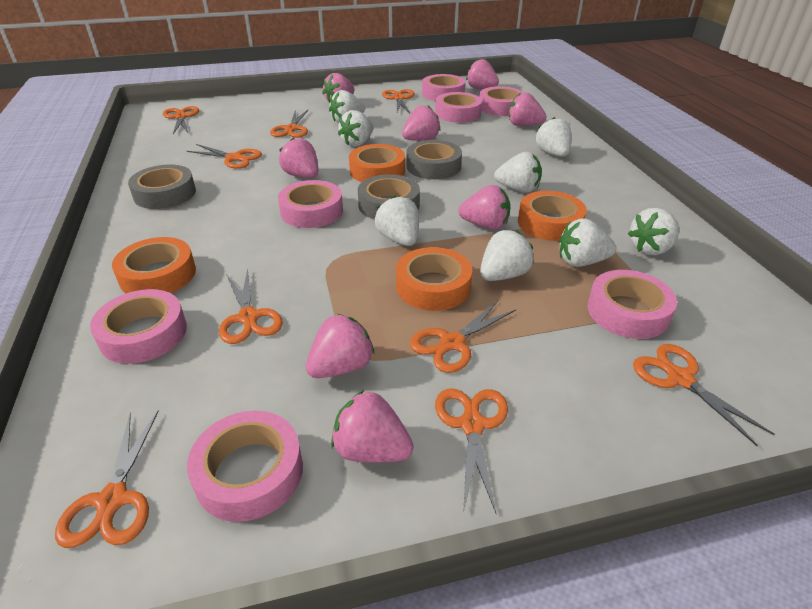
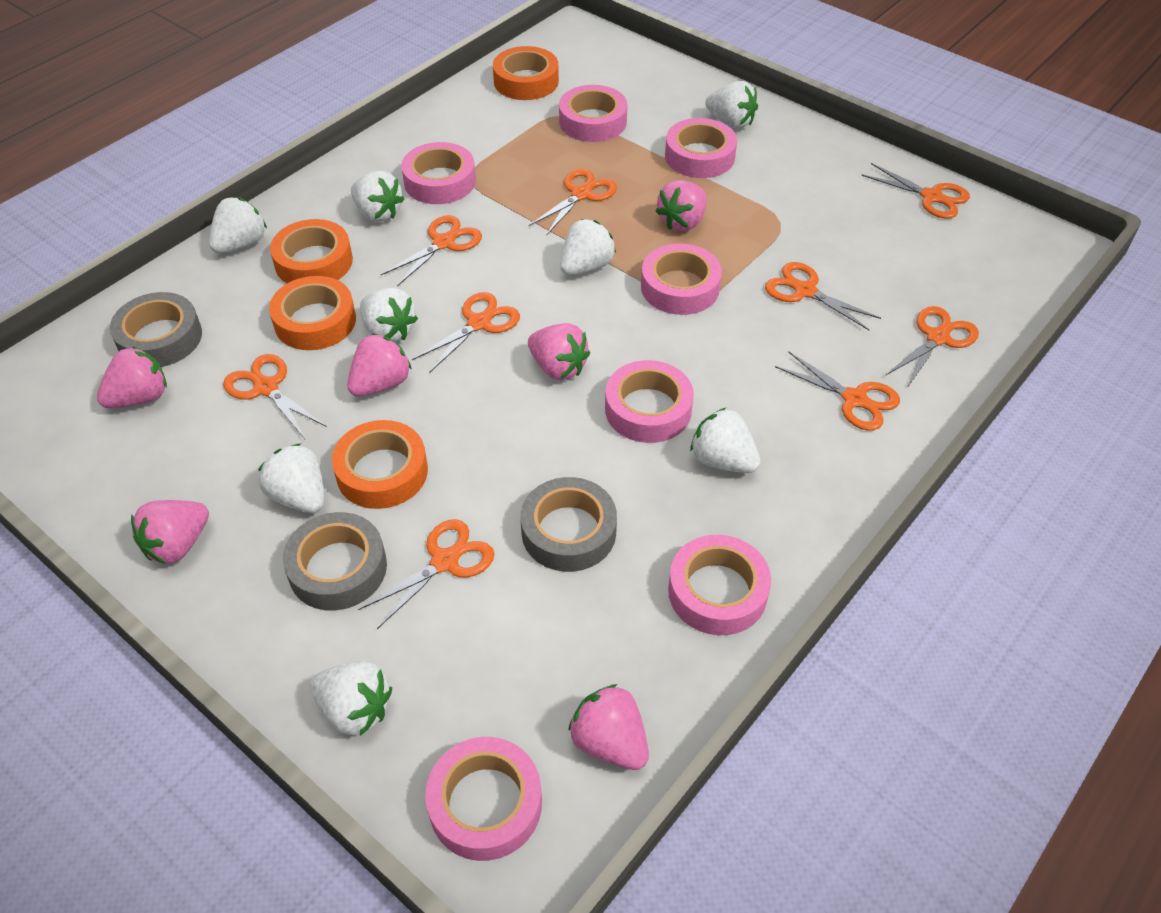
pink strawberry: [279,138,318,178] [306,314,375,378] [322,73,355,103] [331,390,414,463] [402,106,440,141] [458,185,510,230] [466,59,499,89] [509,93,546,126] = 8 -> [97,346,167,408] [131,500,209,564] [347,333,412,397] [528,323,590,380] [568,684,649,770] [656,180,707,231] = 6

